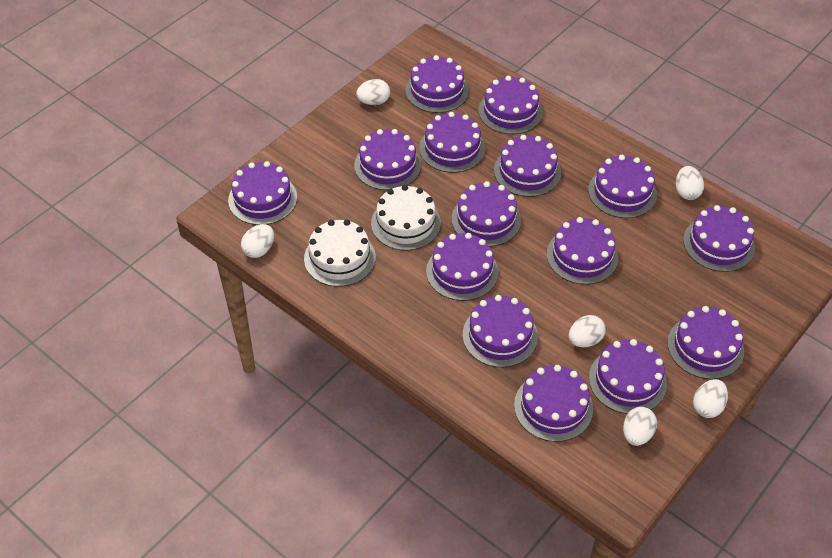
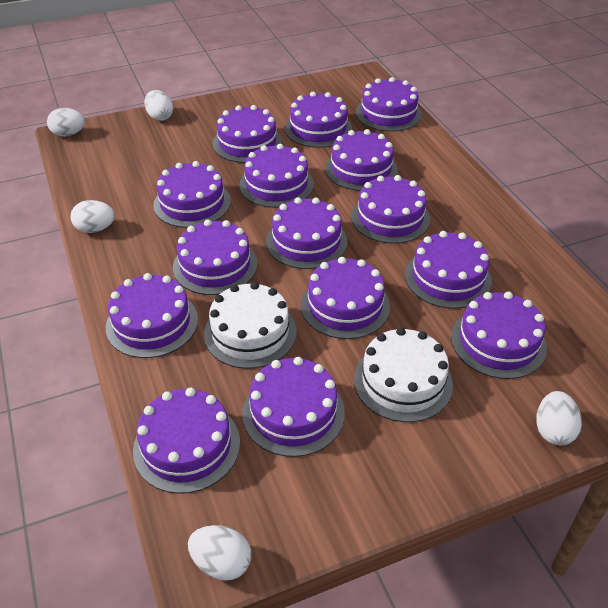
white egg: [241,224,274,258] [356,79,390,105] [569,315,606,347] [623,407,657,446] [676,166,704,200] [693,379,728,418] = 6 -> [47,108,85,137] [70,200,115,233] [145,90,173,121] [188,525,251,581] [536,391,582,445] = 5

